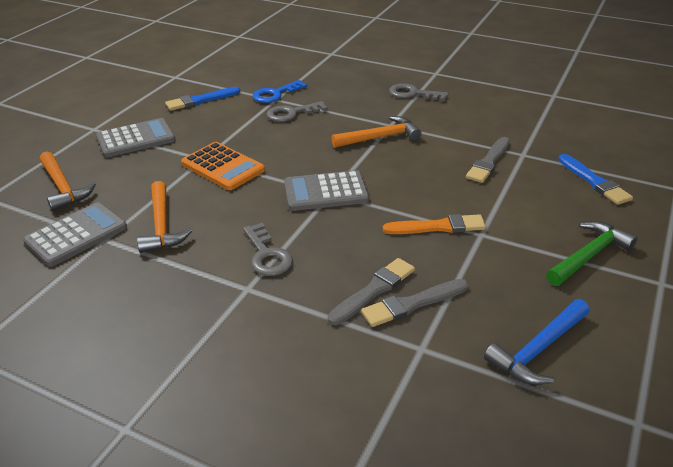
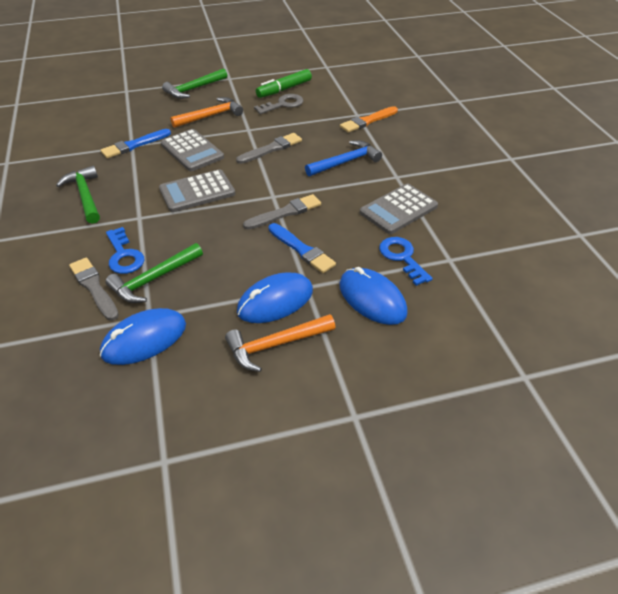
blue key: [252,80,307,103] = 1 -> [106,227,144,274] [379,237,433,286] = 2
blue mouse: none = 0 -> [100,308,186,365] [237,272,313,323] [339,267,408,325] = 3
green hammer: [546,221,638,286] = 1 -> [56,166,100,224] [105,243,203,303] [162,68,227,99] = 3
green marker: none = 0 -> [256,69,312,98] = 1
grey key: [243,223,293,276] [266,101,328,122] [389,83,449,101] = 3 -> [254,94,303,114] = 1
orange calculator: [181,142,265,190] = 1 -> none = 0
orange hammer: [40,152,96,211] [137,181,192,253] [331,116,422,148] = 3 -> [170,97,243,128] [225,314,336,372] = 2

